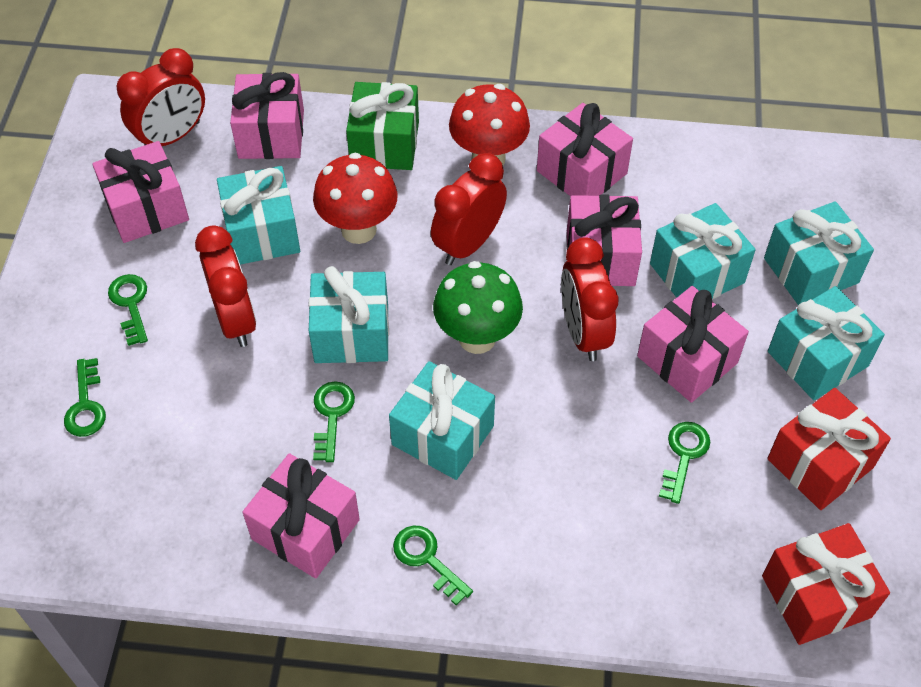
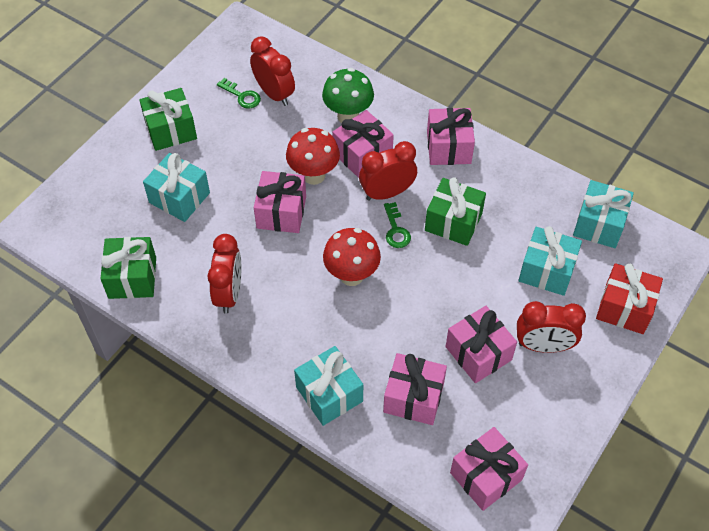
green gift: [346,82,419,170] = 1 -> [101,237,156,299] [139,88,197,151] [425,177,486,246] = 3
green key: [64,358,106,437] [108,274,148,346] [313,381,355,462] [393,526,473,606] [659,422,710,504] = 5 -> [217,78,261,109] [384,202,411,248] = 2
red gift: [762,523,890,645] [767,388,891,510] = 2 -> [596,263,663,334] = 1
turquoise gift: [217,166,300,265] [309,266,389,363] [389,361,495,480] [650,203,756,299] [764,201,874,305] [768,286,885,400] = 6 -> [143,153,210,222] [294,346,363,426] [518,226,582,296] [573,180,634,248] = 4

